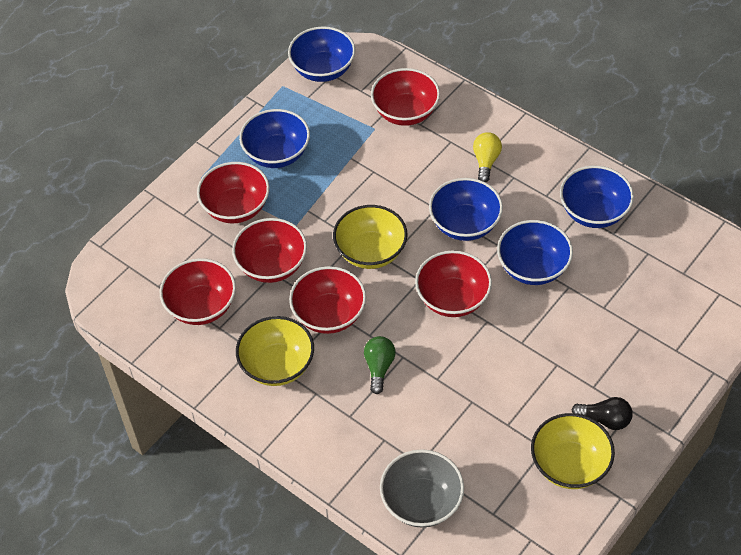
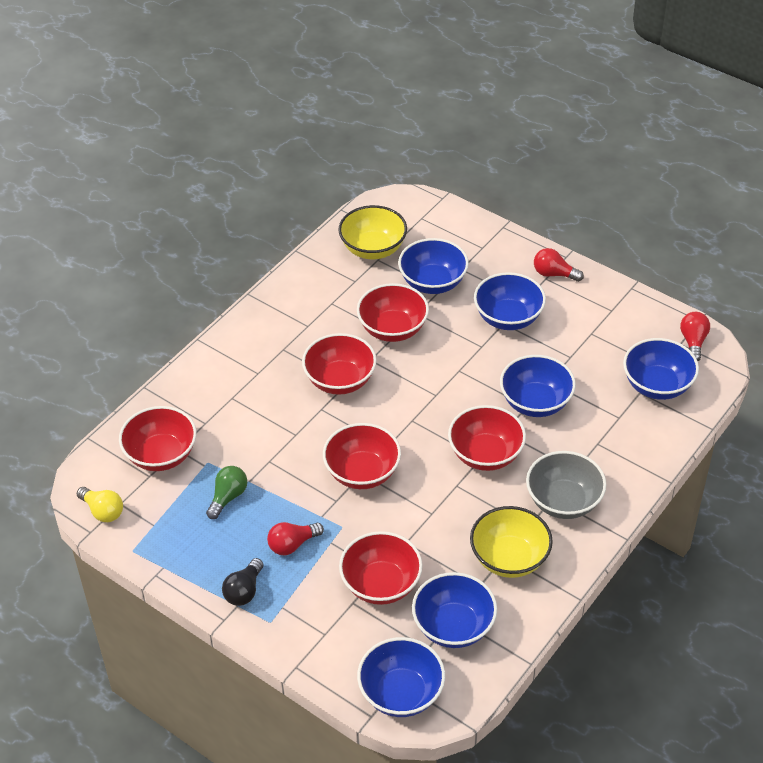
blue bowl: [239,109,310,168] [288,27,355,82] [429,178,503,241] [497,220,573,285] [560,166,634,228] = 5 -> [357,637,445,717] [398,238,469,294] [412,572,497,648] [474,272,546,330] [500,355,576,417] [623,338,699,400] = 6
red light bulb: none = 0 -> [267,522,324,555] [534,248,584,282] [680,312,710,361] = 3
yellow bowl: [236,316,314,386] [333,205,407,269] [531,413,615,489] = 3 -> [338,205,407,259] [470,506,553,578] = 2

